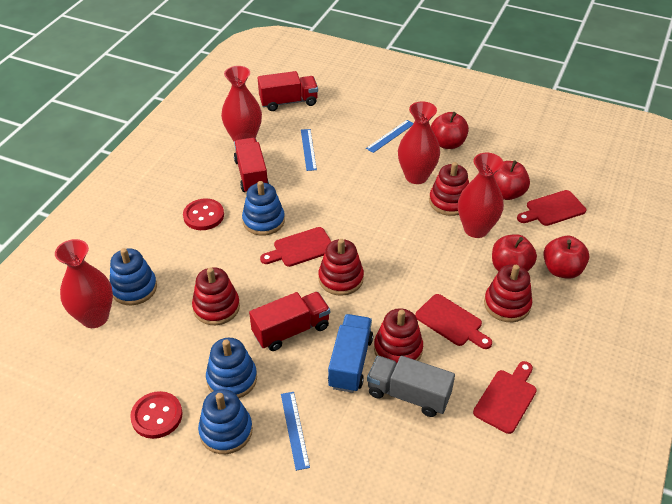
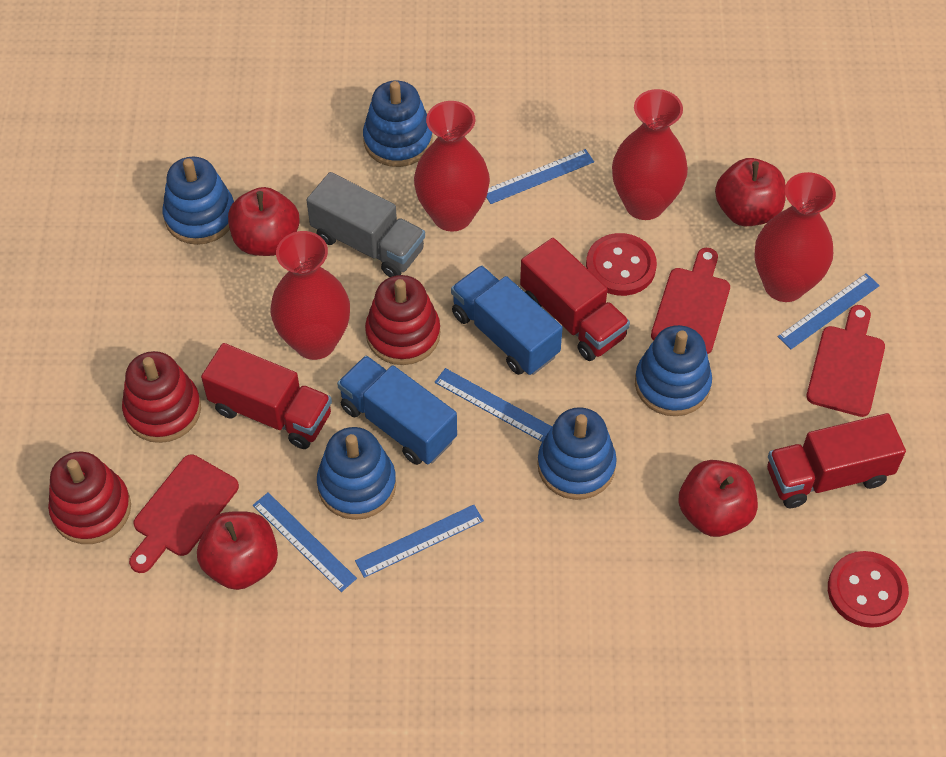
blue ruler: [281,392,310,471] [301,129,317,171] [366,120,413,153] = 3 -> [253,492,357,592] [355,505,484,578] [435,368,552,442] [486,149,594,204] [778,273,880,349] = 5
blue stacking toy: [110,248,157,305] [198,389,253,454] [206,338,257,398] [242,181,285,236] = 4 -> [163,157,234,245] [317,427,396,520] [363,81,433,167] [537,407,617,500] [635,325,712,416] = 5
blue truck: [328,314,373,393] = 1 -> [337,356,457,465] [451,265,563,375] = 2
red cutting board: [260,227,332,267] [415,294,492,349] [473,361,537,434] [517,190,586,226] = 4 -> [129,454,239,573] [651,248,730,354] [807,305,885,417] = 3
red stacking toy: [192,267,240,325] [318,239,364,296] [374,308,423,363] [429,162,469,216] [484,265,532,322] = 5 -> [48,451,131,544] [122,351,201,443] [365,275,440,365] = 3

